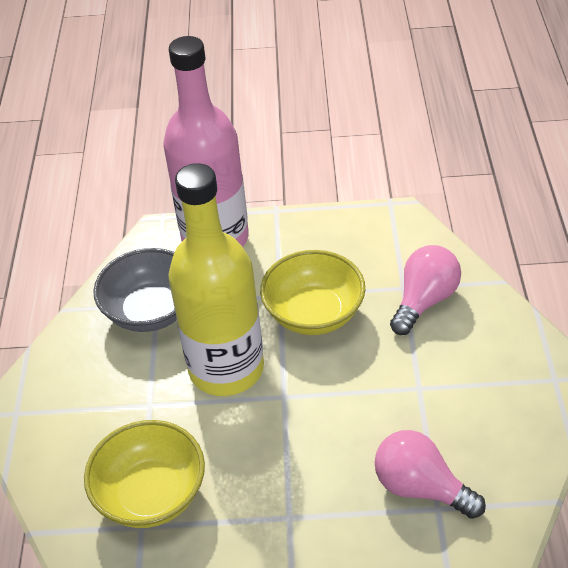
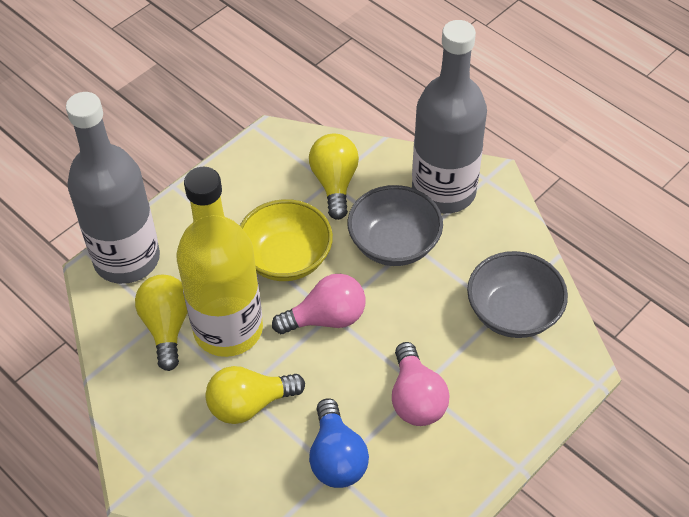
blue light bulb: none = 0 -> [309,398,369,488] = 1
grey bottle: none = 0 -> [66,92,160,284] [412,20,487,214] = 2
grey bowl: [93,248,177,332] = 1 -> [347,185,443,266] [467,251,568,338] = 2
pink bottle: [163,36,249,247] = 1 -> none = 0
yellow bowl: [84,420,205,528] [260,250,365,335] = 2 -> [240,199,333,281] = 1
yellow light bulb: none = 0 -> [135,275,188,371] [205,366,305,424] [309,134,359,220] = 3

